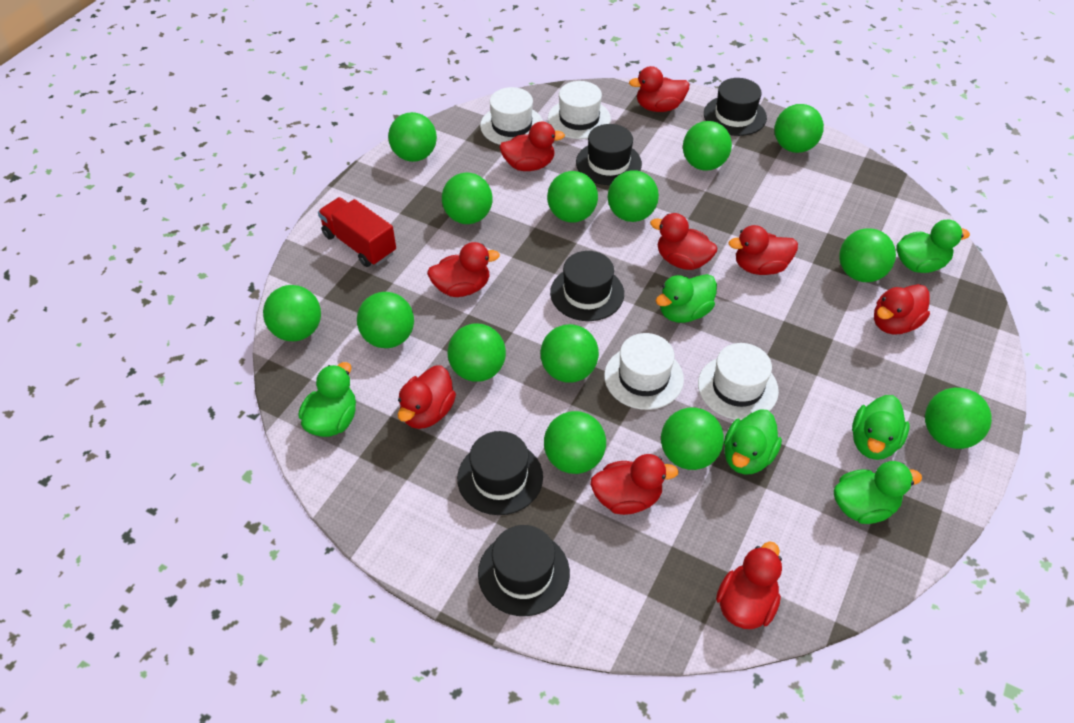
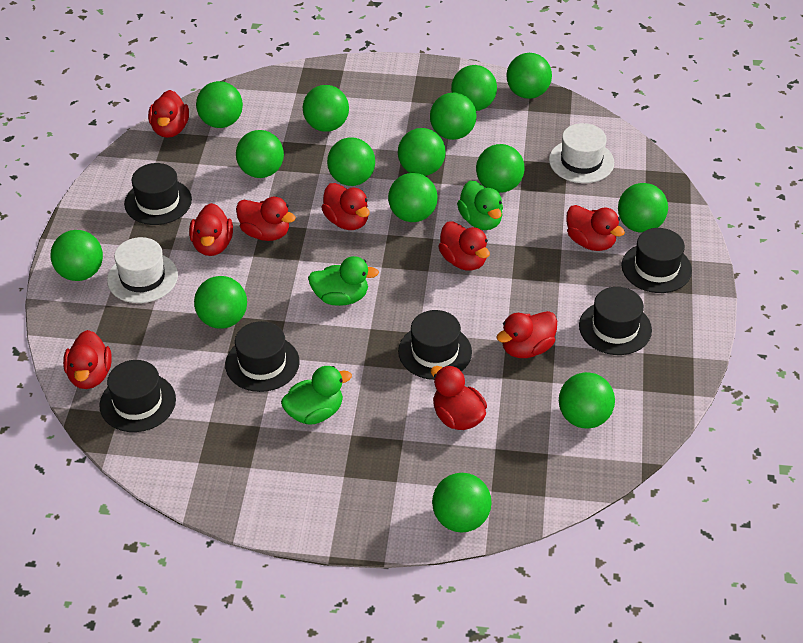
black hat: [457,431,543,515] [478,525,570,616] [550,251,624,321] [576,124,642,185] [704,78,767,136] = 5 -> [99,360,176,432] [124,163,192,225] [225,321,300,392] [398,310,472,380] [579,287,652,355] [622,228,692,293] = 6
green ball: [263,285,321,341] [357,292,414,348] [388,112,437,162] [442,173,493,224] [447,323,506,382] [540,324,599,383] [544,411,606,474] [547,171,598,223] [608,170,659,222] [661,408,724,470] [683,121,732,171] [774,104,824,153] [839,228,896,282] [925,388,992,449] = 14 -> [51,230,103,281] [194,276,247,329] [196,81,243,128] [236,130,284,178] [303,85,349,132] [327,137,375,186] [388,173,438,222] [398,128,446,176] [430,93,477,140] [432,473,492,533] [451,65,497,111] [476,144,525,193] [506,53,552,99] [559,372,615,428] [618,183,668,233] = 15
green duck: [298,362,356,437] [656,274,717,323] [724,409,782,475] [834,461,922,524] [852,395,910,460] [896,220,970,273] = 6 -> [281,366,352,424] [308,256,379,306] [457,181,503,230] = 3
red truck: [318,197,396,267] = 1 -> none = 0
white hat: [480,87,543,145] [548,81,611,139] [604,333,684,410] [698,343,779,420] = 4 -> [107,237,178,303] [549,123,614,183] = 2

